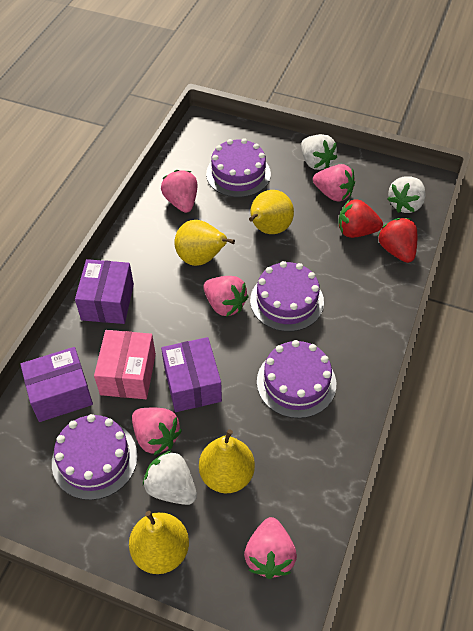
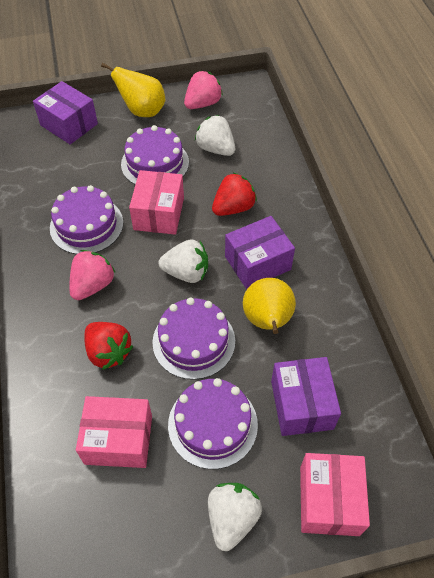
pink box: [94,330,156,399] = 1 -> [76,396,152,468] [129,170,184,235] [300,453,370,536] = 3
pink strawberry: [132,407,182,455] [161,170,198,213] [203,276,249,317] [244,517,297,579] [313,164,355,202] = 5 -> [69,250,115,300] [184,71,223,109] = 2
yellow pear: [129,511,189,574] [174,220,235,266] [199,429,255,493] [249,190,294,234] = 4 -> [101,63,165,117] [243,278,296,334] = 2

